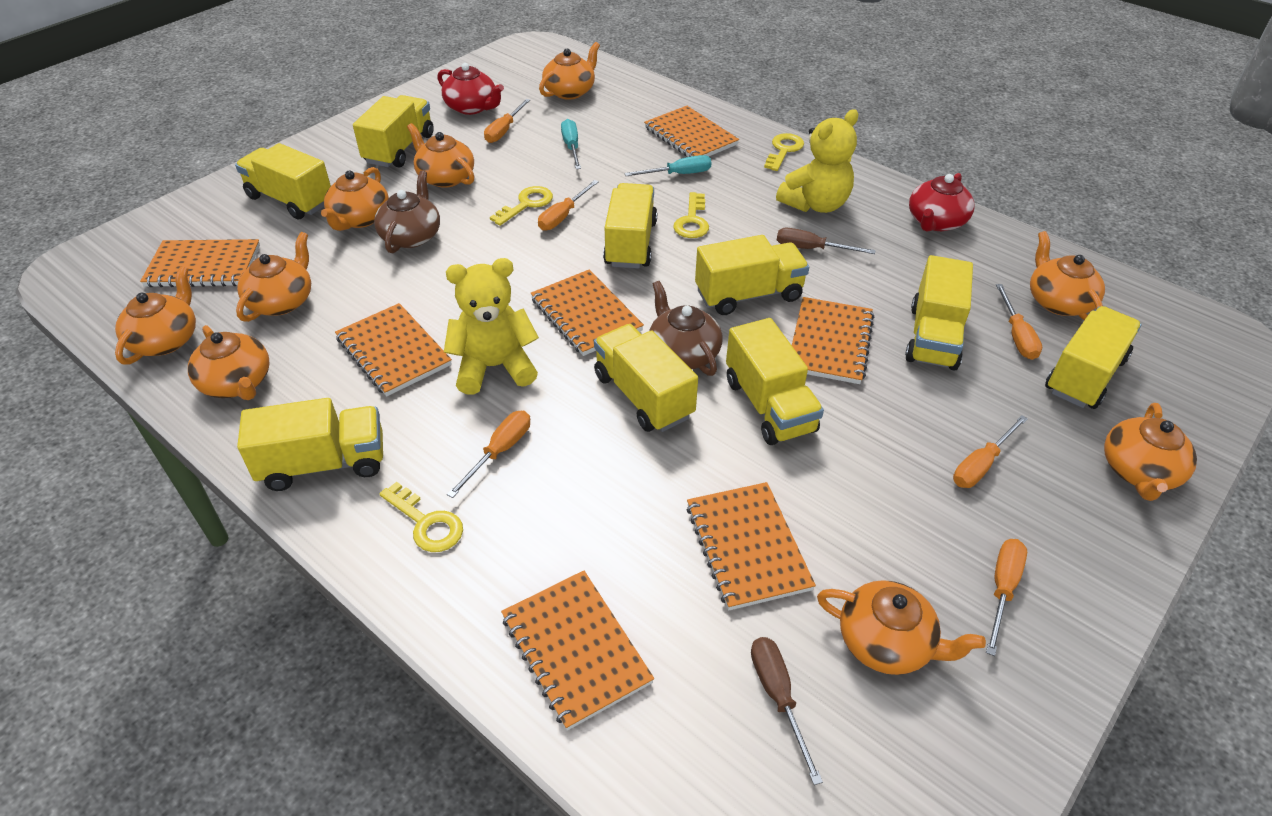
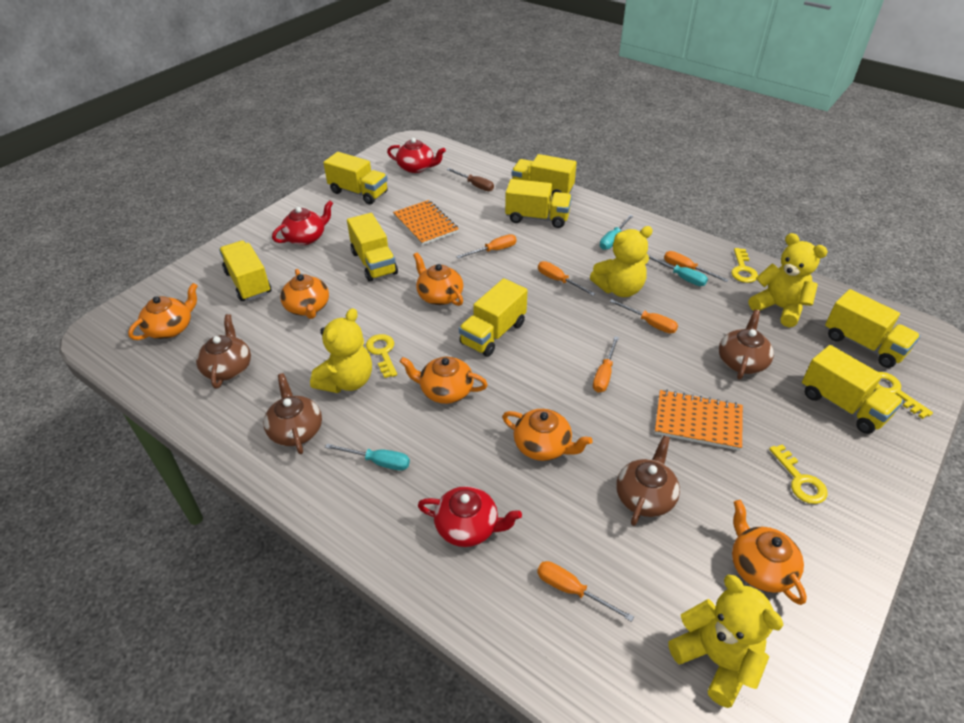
brown screwdriver: [751,637,823,785] [777,228,876,254] = 2 -> [446,168,494,191] = 1
brown teapot: [374,170,440,253] [649,281,722,376] = 2 -> [196,314,251,389] [264,373,322,454] [616,435,680,526] [719,310,774,380] = 4
orange notebook: [140,239,260,287] [335,303,452,397] [501,570,654,731] [531,270,644,356] [644,106,739,157] [687,482,816,610] [792,297,874,384] = 7 -> [393,200,459,245] [655,390,743,451] = 2
orange teapot: [115,266,196,364] [188,325,270,400] [236,232,311,322] [321,167,389,231] [407,123,474,188] [539,42,600,100] [817,580,986,675] [1030,231,1105,320] [1104,403,1197,501] = 9 -> [128,283,198,340] [280,269,329,319] [400,357,488,404] [413,252,463,306] [502,409,592,461] [732,500,807,605] = 6
red teapot: [437,63,504,115] [909,173,974,232] = 2 -> [272,200,333,245] [387,138,446,173] [418,486,522,547] = 3
turquoise screwdriver: [561,119,581,169] [624,155,712,176] = 2 -> [325,444,410,471] [600,215,633,250] [648,255,708,286] = 3
yellow teddy bear: [444,258,539,395] [776,109,858,213] = 2 -> [310,308,372,393] [590,226,653,297] [668,574,783,708] [749,233,828,327] = 4
yellow truck: [235,143,331,220] [237,398,383,491] [353,95,434,168] [594,324,698,432] [603,183,657,269] [695,235,809,315] [726,318,824,445] [905,255,973,371] [1045,306,1142,409] = 9 -> [219,241,271,301] [323,152,388,204] [347,213,398,282] [459,278,528,357] [505,179,572,228] [512,154,577,196] [802,345,903,434] [825,289,920,368] = 8

